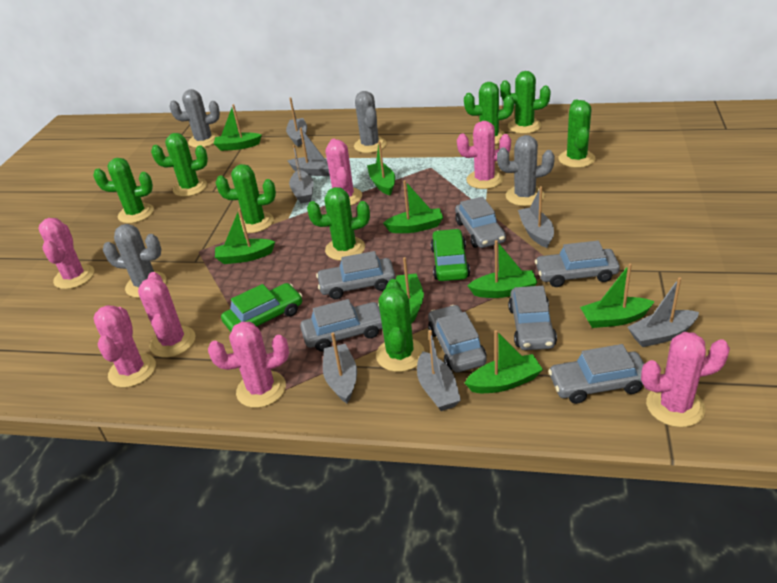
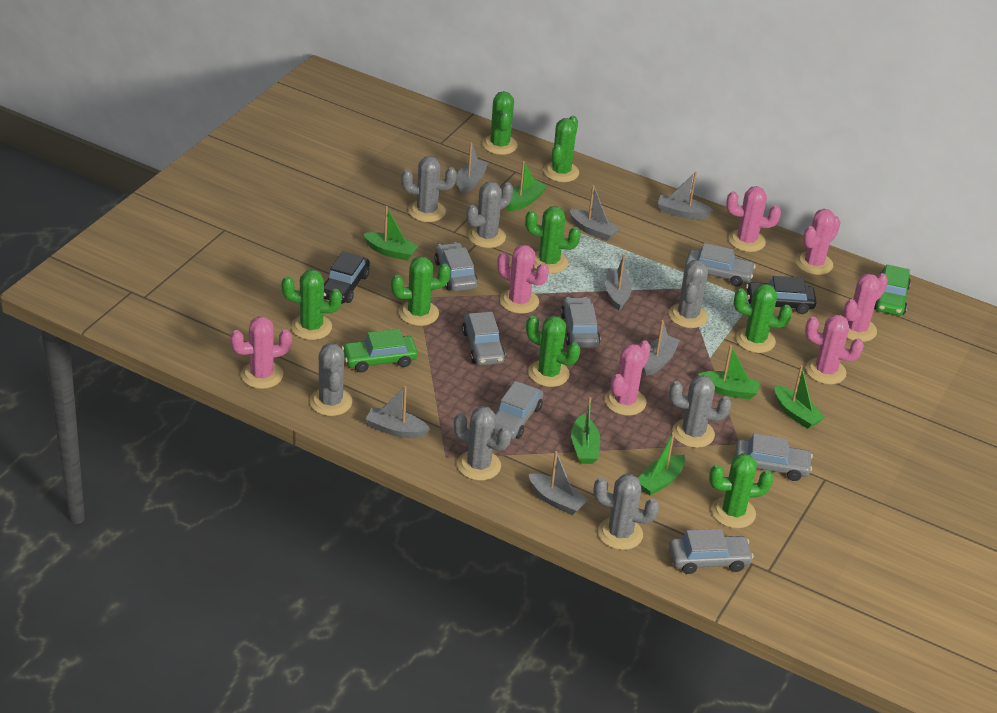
black car: none = 0 -> [324,251,370,304] [746,276,817,314] = 2
green boat: [214,104,262,151] [215,208,275,264] [367,141,395,195] [383,180,443,233] [396,257,424,324] [465,330,543,393] [468,240,538,298] [580,264,655,328] = 8 -> [363,206,419,261] [506,161,547,211] [571,397,600,464] [638,432,685,496] [698,345,760,399] [775,365,825,429] = 6
grey cactus: [103,224,167,298] [169,89,220,148] [354,91,387,153] [497,135,555,206] = 4 -> [310,343,352,416] [401,156,457,222] [454,406,511,480] [466,181,513,248] [593,474,659,550] [669,260,708,328] [669,375,731,448] = 7

